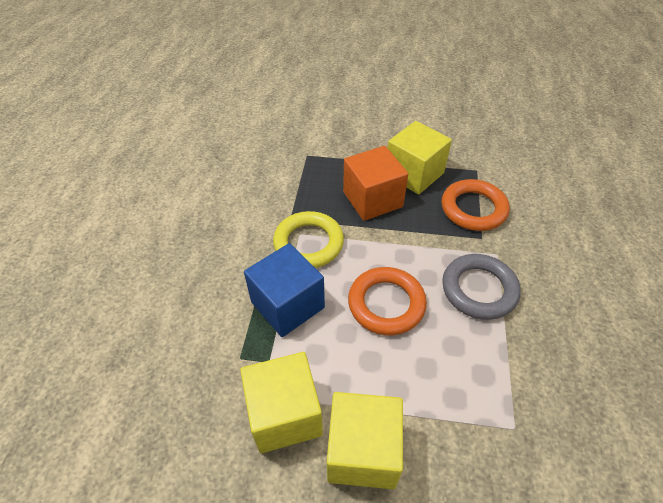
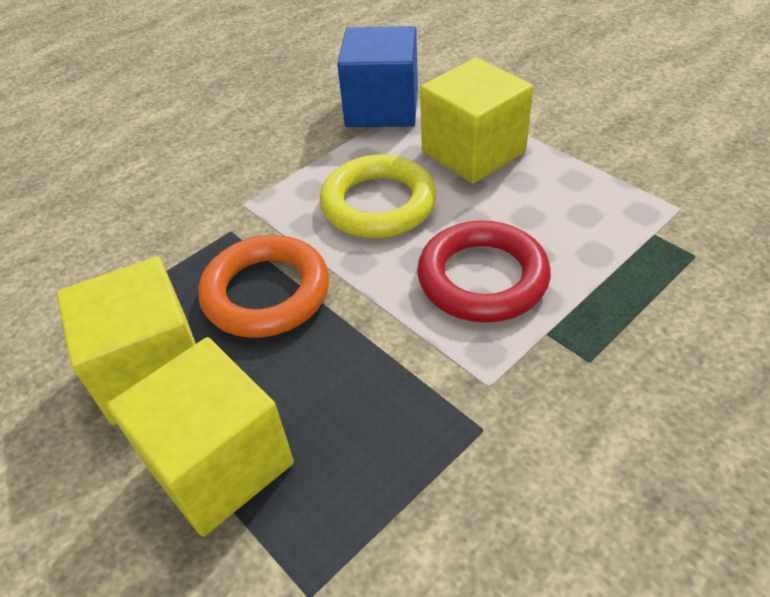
grey ring: [442,254,521,320] = 1 -> none = 0
orange cube: [343,146,408,221] = 1 -> none = 0
orange ring: [348,267,427,335] [442,179,510,231] = 2 -> [198,235,329,338] = 1
red ring: none = 0 -> [417,220,551,323] = 1

